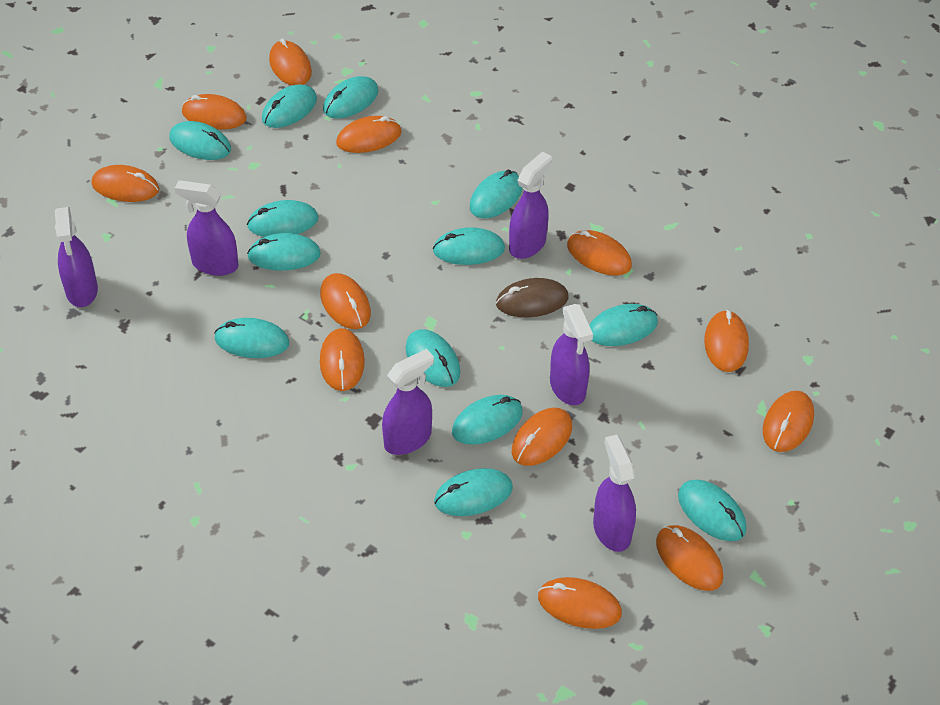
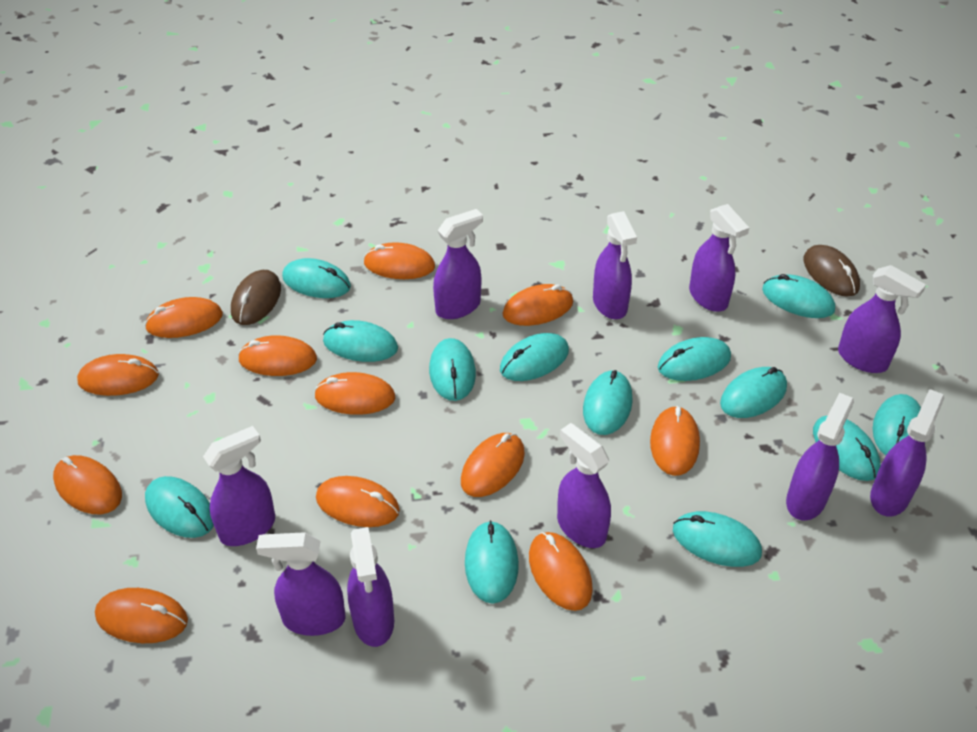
brown mouse: [496,278,569,317] = 1 -> [231,270,281,325] [803,245,860,297] = 2
purple spray bottle: [55,207,98,307] [175,180,239,276] [382,349,434,455] [509,151,552,259] [550,304,593,405] [593,435,636,552] = 6 -> [203,426,275,546] [256,532,346,636] [347,527,394,647] [433,209,483,319] [557,423,611,548] [593,211,637,319] [689,204,749,312] [786,392,854,520] [838,265,926,373] [870,389,944,517] = 10

